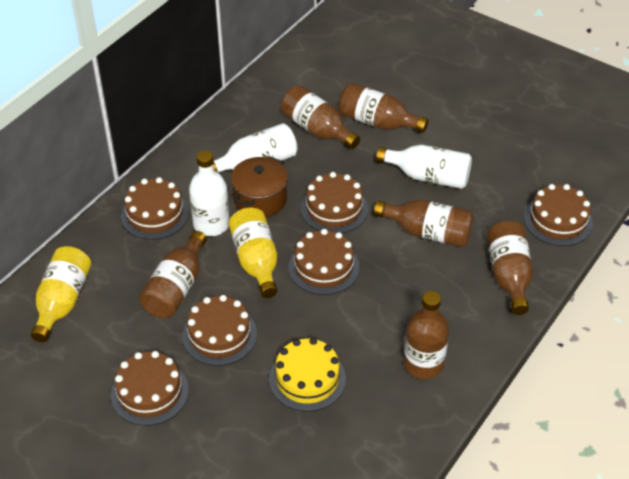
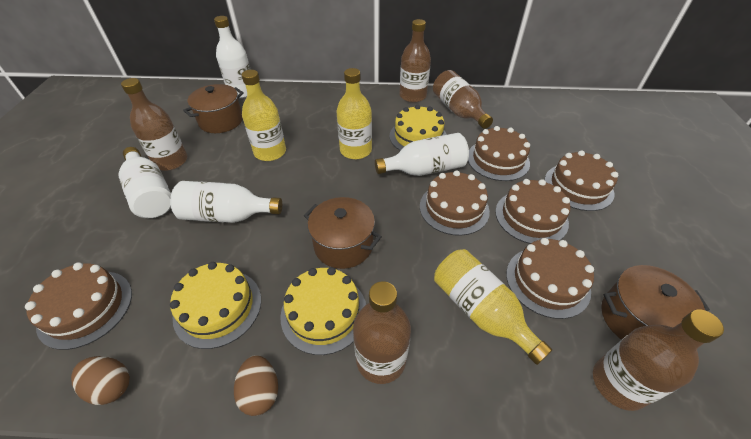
brown bottle: [139,231,207,318] [281,85,360,149] [339,83,428,133] [374,200,474,247] [404,291,449,379] [487,221,533,315] = 6 -> [121,78,187,171] [353,281,411,384] [399,19,431,103] [433,70,493,129] [593,309,724,411] = 5
brown egg: none = 0 -> [71,356,130,405] [234,355,278,416] = 2
brown pot: [231,157,288,218] = 1 -> [183,84,244,133] [304,197,382,269] [602,265,710,340] = 3
white bottle: [189,151,230,236] [213,123,297,173] [376,145,472,189] = 3 -> [119,147,171,218] [170,181,282,223] [214,16,251,98] [375,133,469,176] = 4
yellow bottle: [31,246,91,342] [229,208,277,298] = 2 -> [242,70,286,161] [336,68,372,159] [434,249,552,365] = 3
yellow cake: [269,338,346,412] = 1 -> [170,262,261,349] [281,267,366,355] [390,105,447,151] = 3

